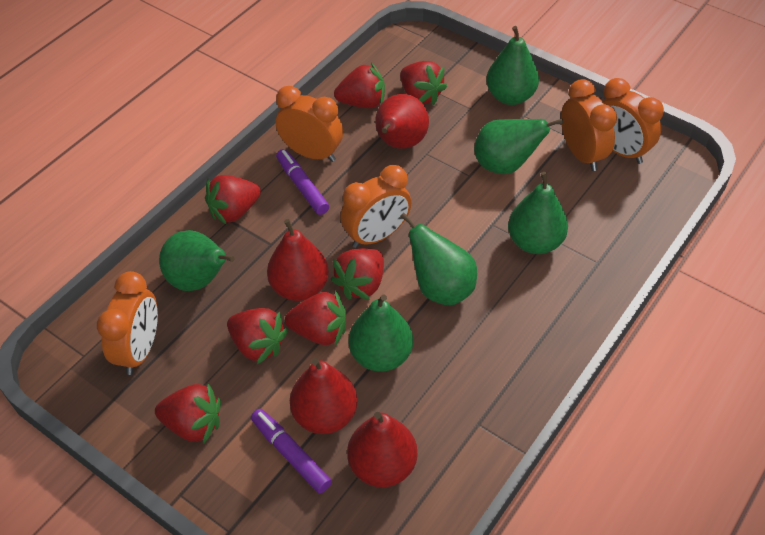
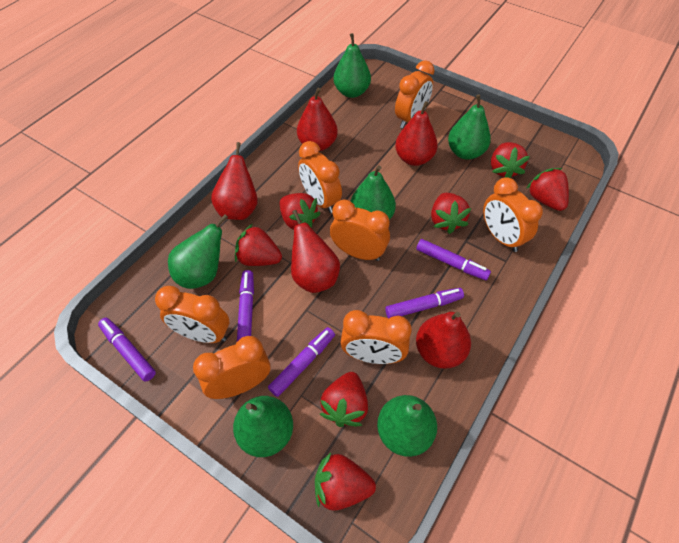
orange clock: [97,271,158,375] [276,86,343,162] [340,165,411,248] [561,79,617,171] [602,78,664,164] = 5 -> [155,286,229,343] [193,336,270,399] [298,141,342,213] [330,199,390,261] [340,310,412,364] [395,60,435,128] [483,177,543,252] = 7
purple marker: [251,409,332,494] [276,149,329,215] = 2 -> [98,318,156,382] [237,270,254,342] [268,327,335,397] [385,288,464,318] [416,239,491,280] = 5
red pear: [267,219,329,301] [290,358,358,434] [347,412,417,487] [375,94,429,149] = 4 -> [211,142,258,220] [291,210,340,293] [297,87,338,151] [395,101,438,166] [416,312,471,369] = 5

